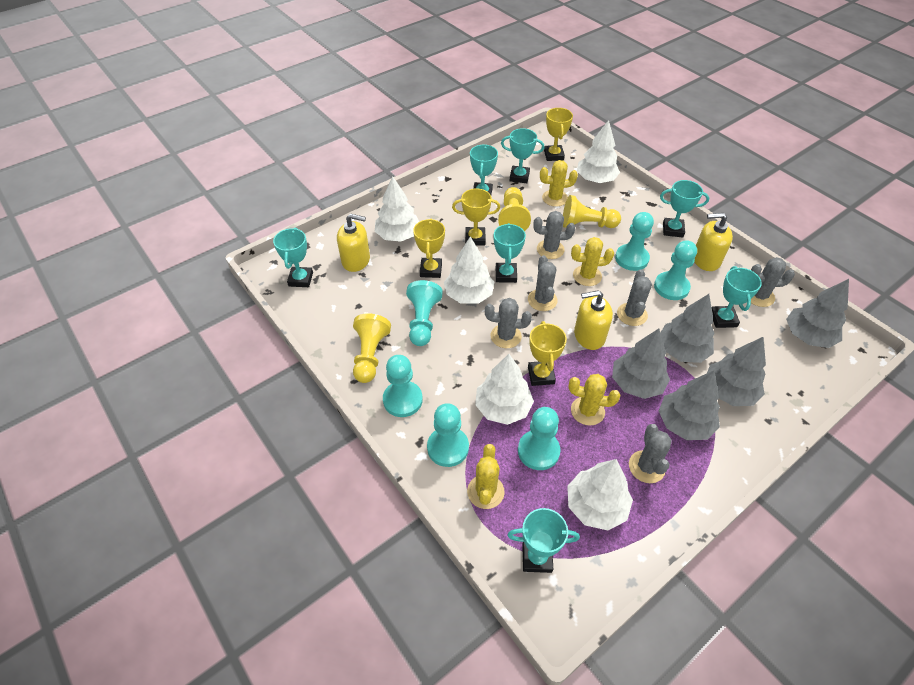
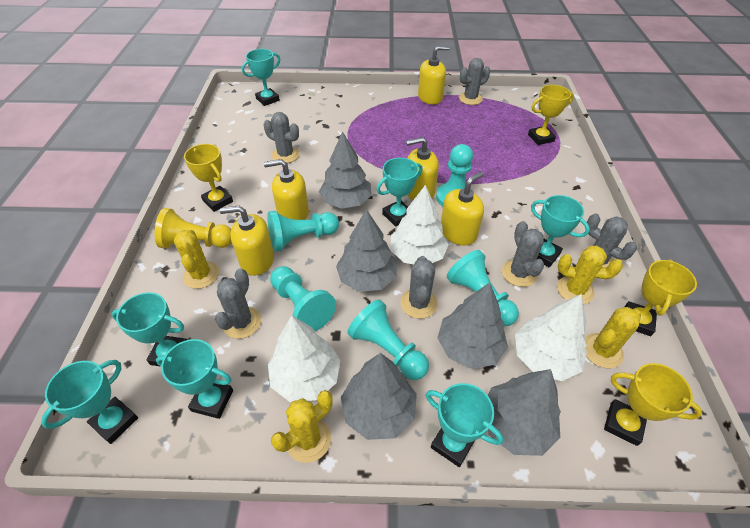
turquoise pawn: [383,355,423,417] [406,280,443,346] [427,403,469,467] [518,407,560,470] [615,212,654,271] [654,240,697,300] = 6 -> [267,211,339,252] [270,266,336,331] [347,299,429,380] [436,144,473,206] [447,250,519,326] = 5
white tree: [375,176,419,242] [444,237,494,304] [475,354,534,425] [567,459,633,530] [577,120,620,183] = 5 -> [268,315,341,402] [390,185,449,264] [515,294,587,381] = 3
yellow pawn: [353,313,391,383] [498,187,531,231] [563,195,621,228] = 3 -> [155,208,232,249] = 1
yellow soap dispenser: [337,214,370,272] [574,290,613,350] [694,213,733,271] = 3 -> [220,206,274,276] [264,159,309,220] [406,137,439,200] [418,46,449,104] [441,172,484,245] = 5

